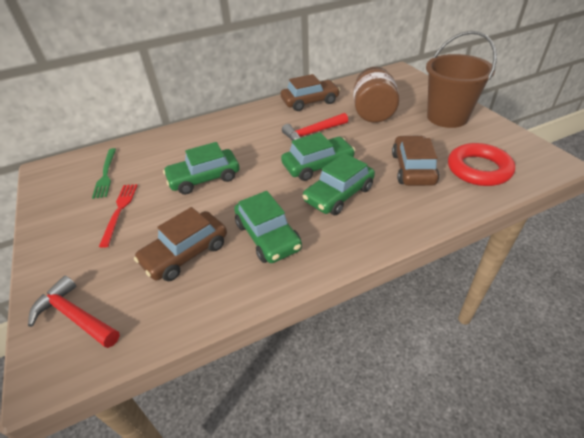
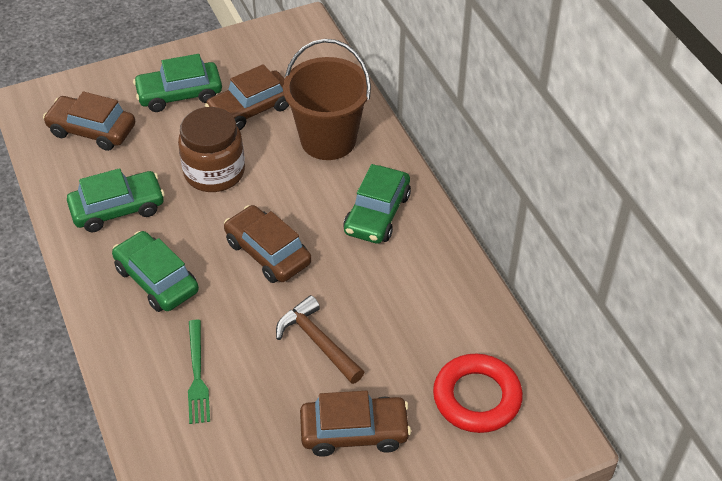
brown car: [134,207,227,281] [281,74,340,111] [392,135,439,186] = 3 -> [43,91,135,151] [205,64,289,130] [224,205,312,283] [300,391,411,457] = 4
brown hammer: none = 0 -> [276,295,364,384] = 1
red fork: [99,184,138,248] = 1 -> none = 0
red hammer: [28,276,120,348] [282,113,348,141] = 2 -> none = 0

